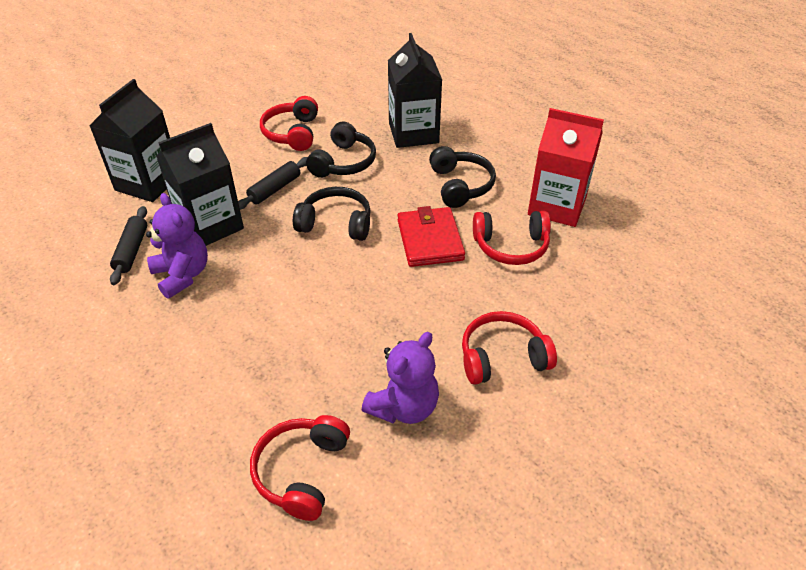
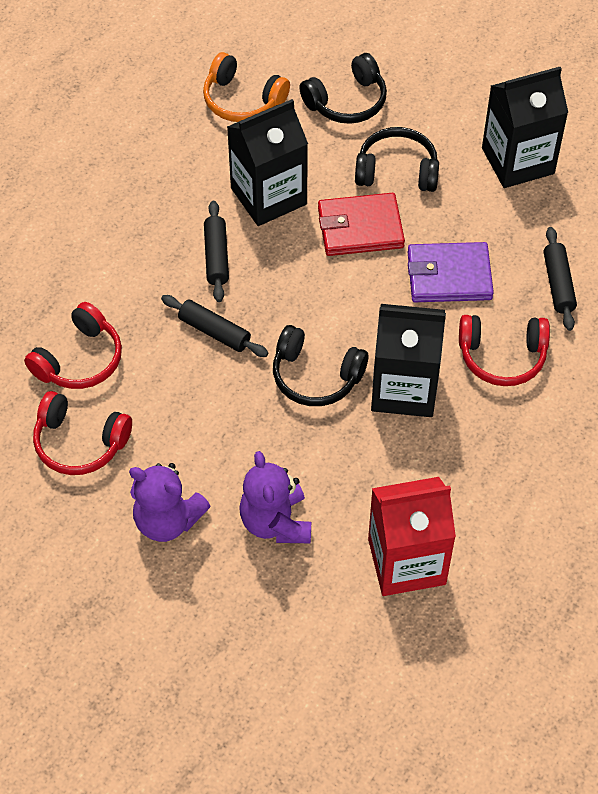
black rolling pin: [110,206,147,285] [238,157,307,210] = 2 -> [161,295,268,357] [204,201,229,302] [544,227,577,331] = 3
orange headphones: none = 0 -> [203,52,290,122] = 1
purple wallet: none = 0 -> [408,242,494,302] = 1
red headphones: [250,415,350,521] [260,96,318,151] [462,311,557,385] [473,211,551,265] = 4 -> [24,302,122,389] [33,391,132,475] [459,315,550,386] = 3

